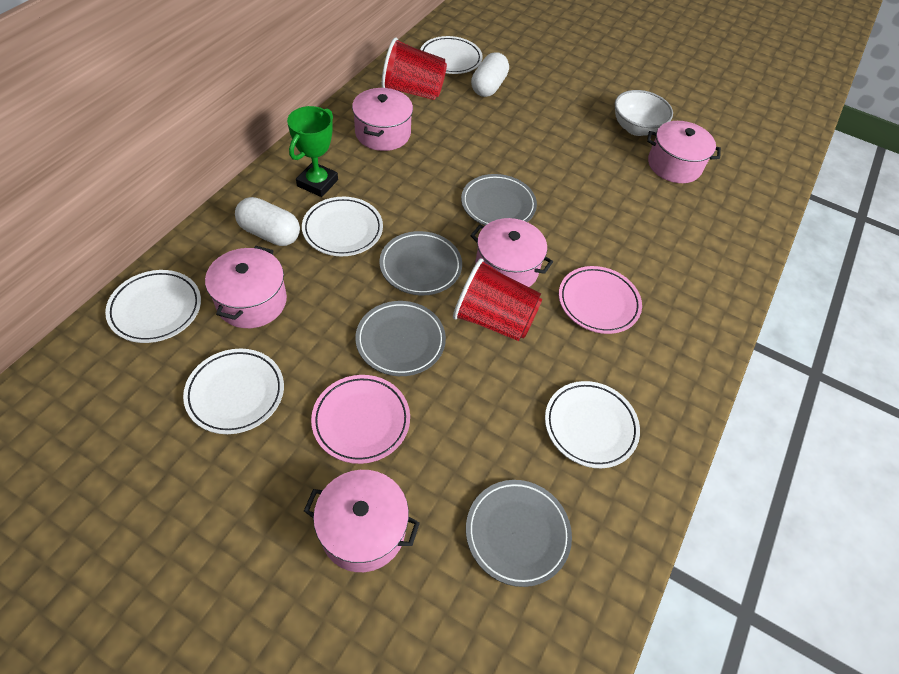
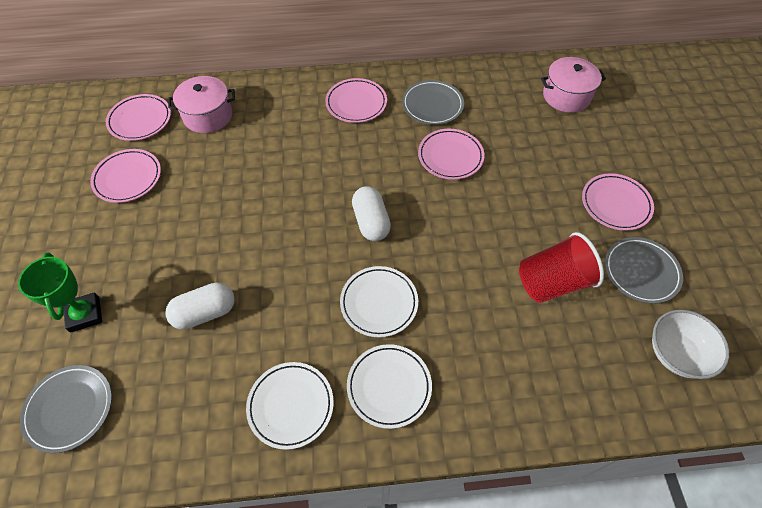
grey plate: [355,301,446,376] [379,231,462,295] [461,174,537,226] [466,480,572,587] = 4 -> [20,365,112,453] [402,80,464,125] [605,237,683,304] = 3
pink plate: [311,375,410,464] [559,266,642,334] = 2 -> [90,149,161,203] [106,94,171,141] [325,78,387,123] [418,129,484,180] [582,173,654,231] = 5
pink pot: [205,246,287,328] [304,470,420,572] [352,88,413,151] [470,218,553,287] [647,121,721,183] = 5 -> [168,76,235,133] [541,57,606,113] = 2
red cup: [382,37,447,100] [453,258,542,341] = 2 -> [519,232,604,303] = 1
white plate: [105,270,201,343] [183,349,284,434] [302,197,383,256] [420,36,483,74] [545,381,640,468] = 5 -> [246,362,334,450] [340,266,418,338] [347,344,432,429] = 3

